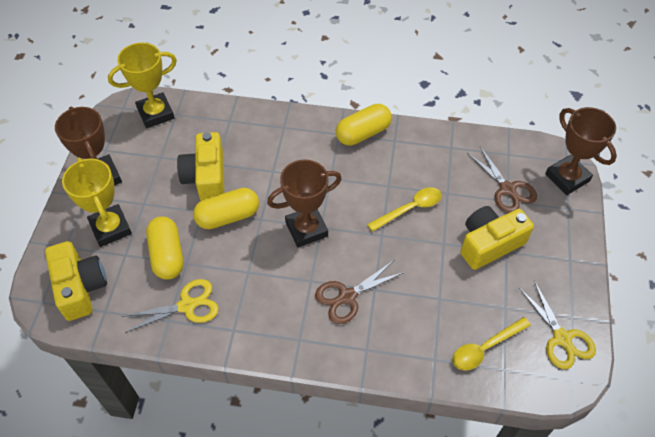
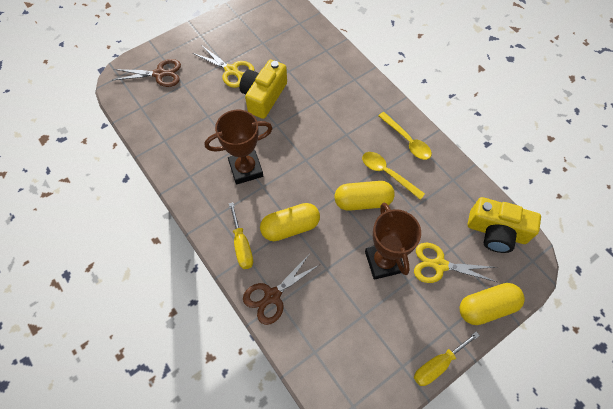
brown trophy: [55,107,122,185] [267,159,342,247] [545,107,617,195] = 3 -> [205,110,273,184] [365,203,421,280] = 2
yellow camera: [45,241,107,321] [177,132,224,201] [460,206,534,270] = 3 -> [239,60,287,119] [468,197,541,253] = 2
yellow screwdriver: none = 0 -> [229,202,253,269] [414,332,480,386] = 2
yellow trophy: [62,158,132,247] [108,43,177,128] = 2 -> none = 0

